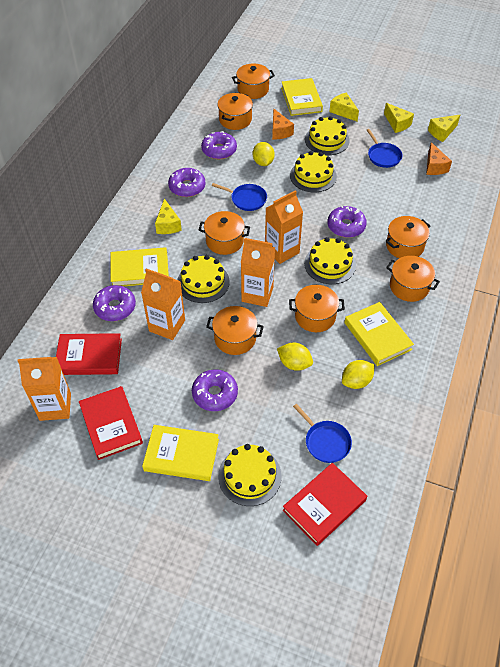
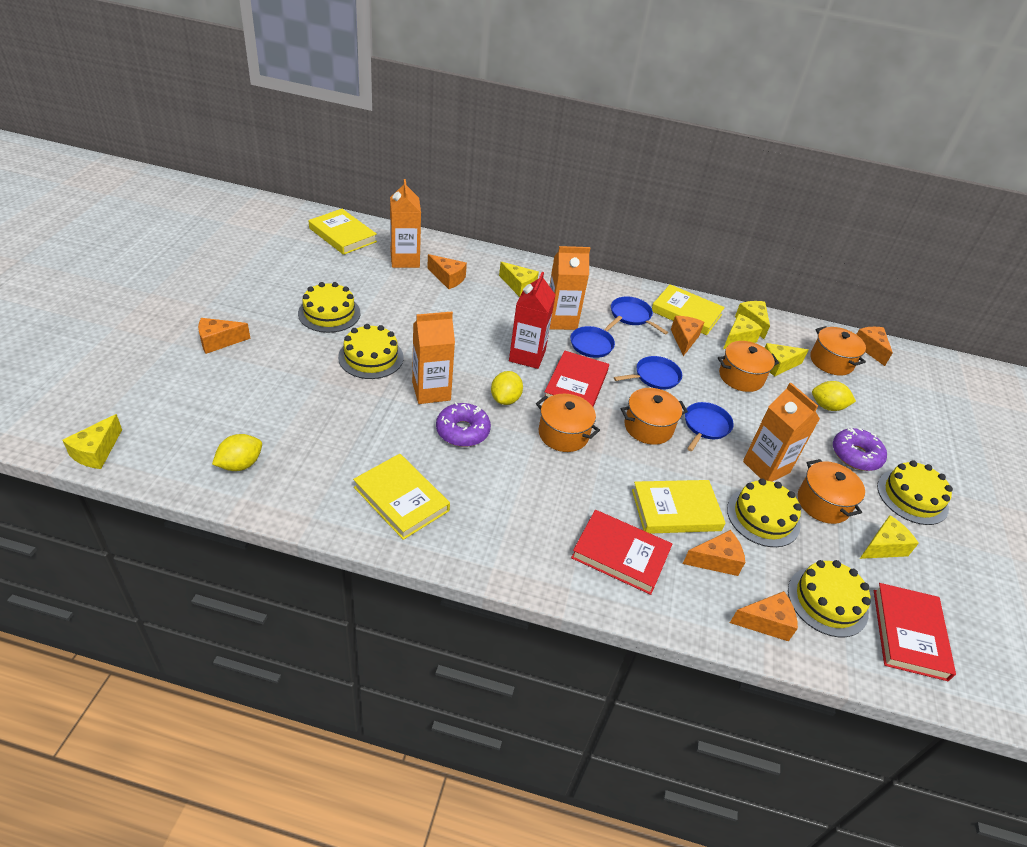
blue pan: [212,183,267,211] [293,404,352,463] [367,129,403,168] = 3 -> [570,316,622,358] [611,296,668,334] [614,356,682,390] [685,402,734,451] = 4
orange cheese: [272,108,294,140] [426,142,452,175] = 2 -> [198,318,250,354] [427,254,467,289] [671,316,704,356] [683,530,745,576] [730,591,798,641] [856,327,893,366] = 6
orange pot: [199,211,250,255] [206,306,264,355] [217,93,253,130] [232,64,275,99] [289,285,345,332] [385,216,430,258] [386,256,440,302] = 7 -> [536,394,600,452] [621,388,688,445] [718,341,779,392] [798,459,865,524] [810,326,866,376] = 5
purple donut: [93,285,136,321] [168,168,206,197] [192,369,238,411] [201,131,237,159] [327,206,367,238] = 5 -> [436,402,491,447] [833,428,887,471] = 2
red carton: none = 0 -> [509,272,555,369] = 1
yellow cheese: [155,198,182,234] [329,92,359,121] [384,103,414,133] [428,115,460,142] = 4 -> [63,414,122,469] [499,262,539,297] [723,314,763,349] [735,301,770,339] [765,343,808,377] [860,515,919,559] = 6

